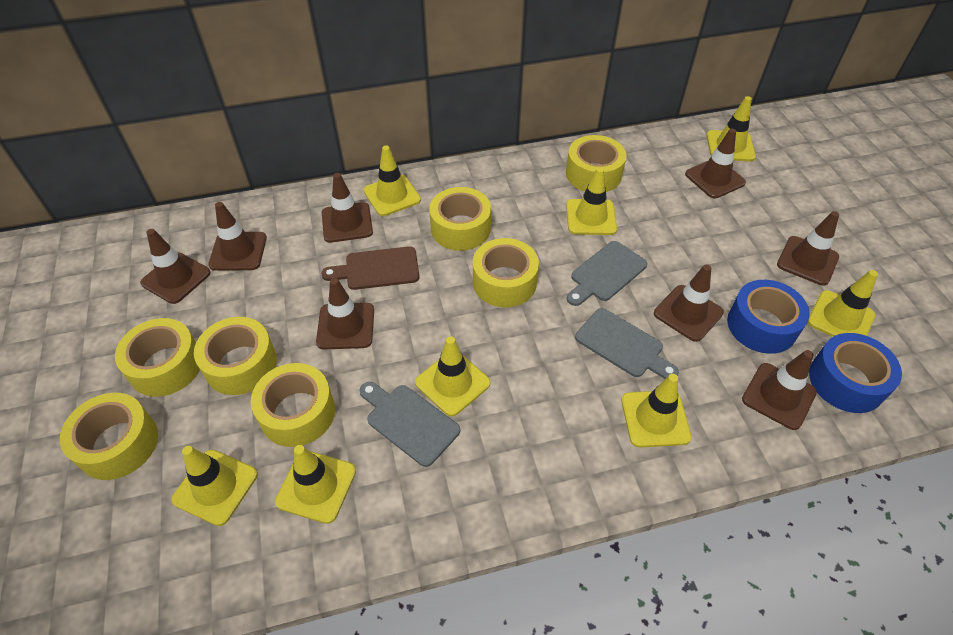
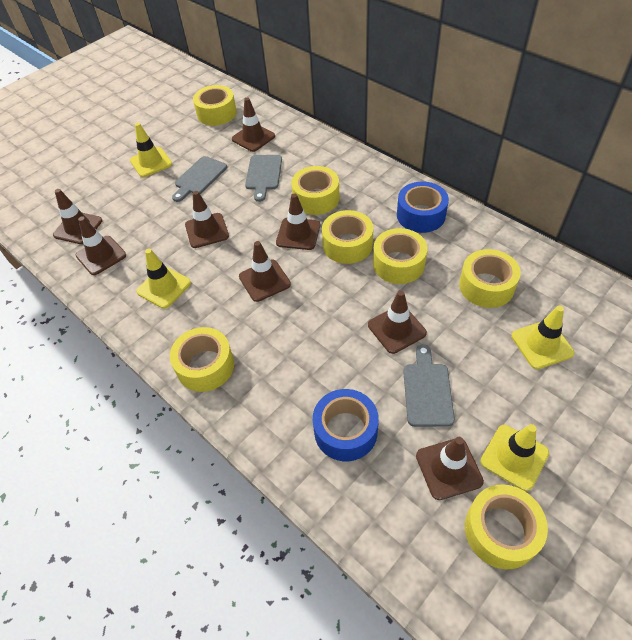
brown cutting board: [321,246,419,290] = 1 -> none = 0
yellow traffic cone: [171,446,258,526] [275,445,356,524] [364,145,421,216] [415,336,490,416] [566,167,617,235] [621,374,692,447] [706,96,756,161] [808,270,878,337] = 8 -> [130,123,172,177] [136,249,191,309] [480,424,549,491] [511,306,575,369] = 4

